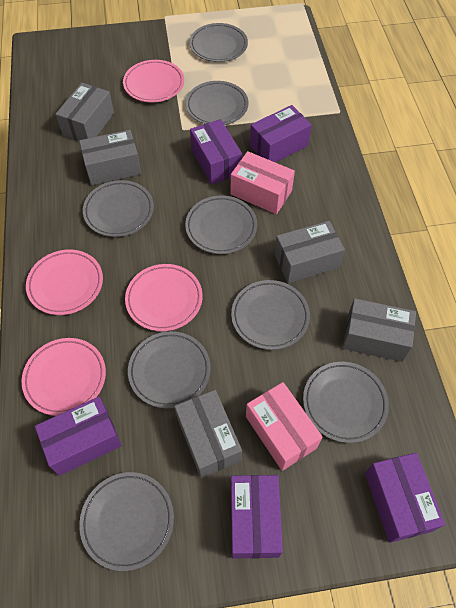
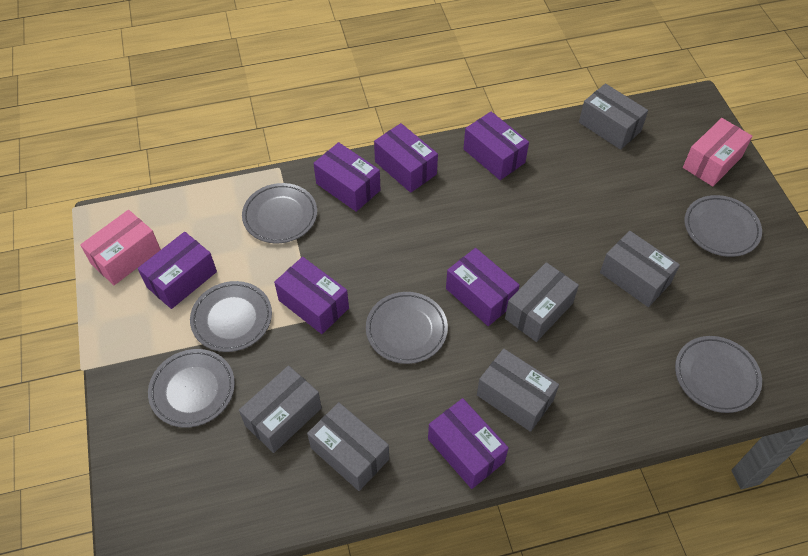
grey box: [56,83,114,141] [79,130,141,185] [174,390,242,478] [274,221,345,283] [342,298,416,362] = 5 -> [239,365,322,453] [307,402,389,491] [477,349,559,432] [505,262,579,342] [579,83,648,150] [600,231,680,307] = 6
grey plate: [79,472,174,571] [83,180,154,237] [128,331,211,409] [185,195,257,254] [186,81,249,125] [189,23,248,62] [231,280,310,350] [303,362,389,443] = 8 -> [148,349,235,428] [190,281,272,352] [242,183,317,243] [366,292,448,364] [675,336,762,413] [684,195,762,257] = 6
pink plate: [21,338,106,416] [26,250,103,315] [123,60,184,103] [125,264,203,332] = 4 -> none = 0
purple box: [35,397,122,476] [190,119,242,185] [231,475,283,558] [250,105,312,162] [365,453,445,543] = 5 -> [138,232,217,309] [274,257,349,334] [313,142,380,212] [374,123,438,193] [428,398,509,489] [446,248,520,326] [463,112,529,180] = 7

